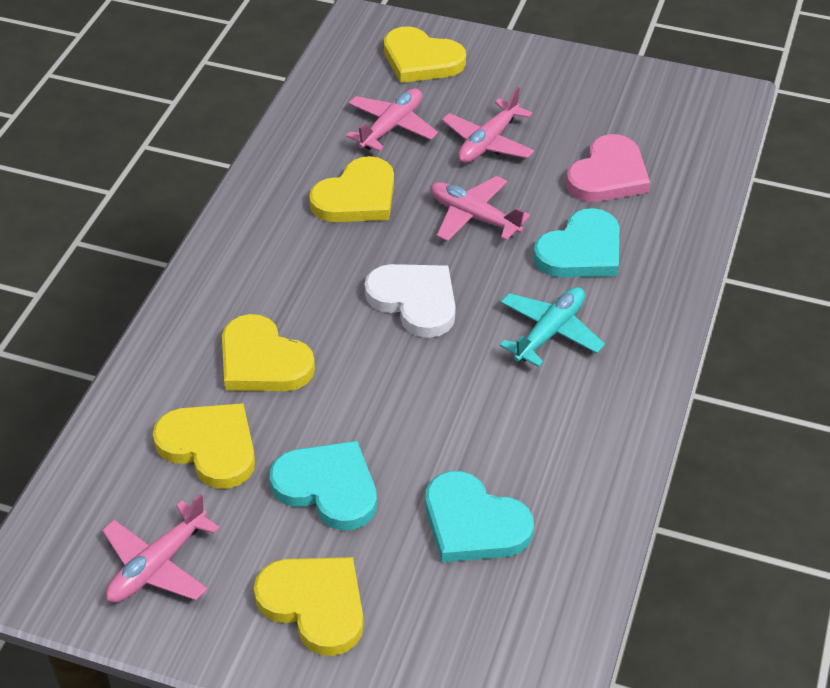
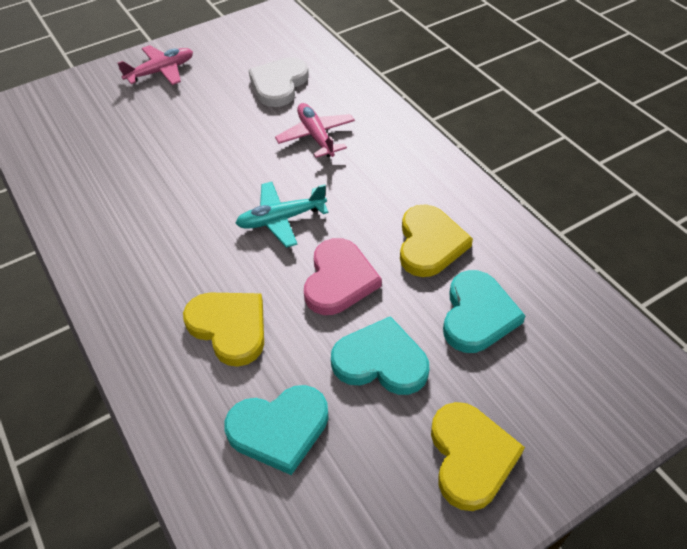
pink plane: [102,494,220,603] [346,88,438,151] [430,176,530,241] [442,87,534,163] = 4 -> [118,45,193,85] [275,103,355,158] = 2
yellow heart: [153,403,255,489] [222,314,315,391] [254,557,364,656] [309,156,394,222] [384,26,466,83] = 5 -> [183,293,264,367] [400,204,473,277] [431,402,525,511] = 3

